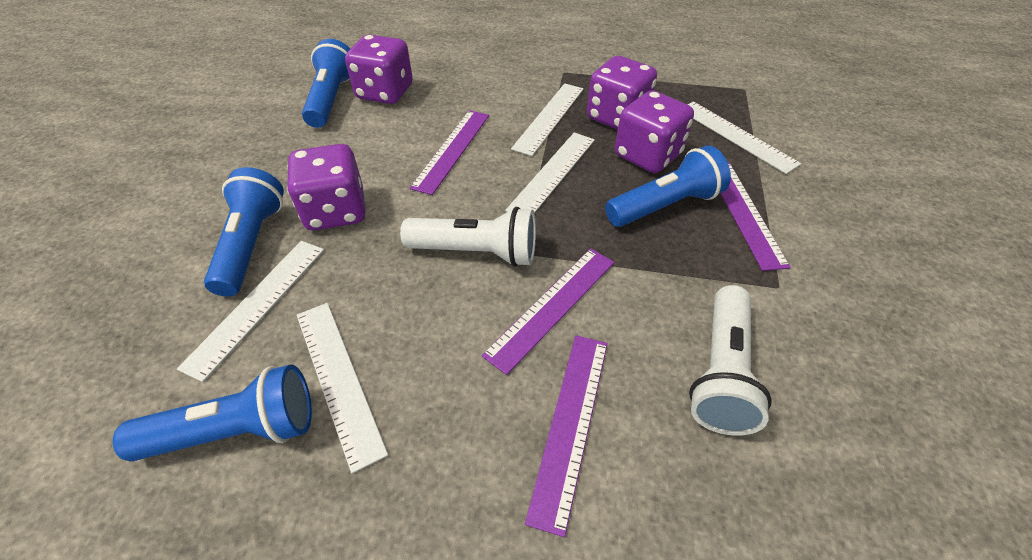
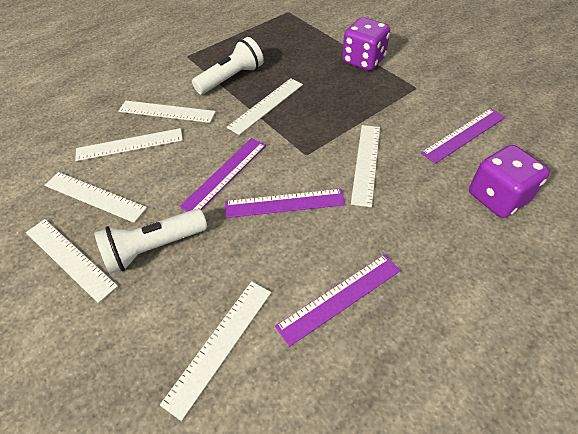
blue flashlight: [113,365,312,461] [204,167,284,296] [302,39,350,128] [605,145,731,227] = 4 -> none = 0
purple dice: [287,144,365,230] [345,34,413,104] [587,56,657,130] [615,90,694,173] = 4 -> [342,17,390,71] [469,145,550,218] = 2
white ruler: [177,241,324,382] [297,303,388,473] [505,132,595,213] [511,83,584,156] [688,102,801,174] = 5 -> [26,219,118,303] [45,172,147,223] [75,128,183,161] [118,101,216,123] [160,281,271,421] [227,78,303,135] [351,125,380,207] = 7

